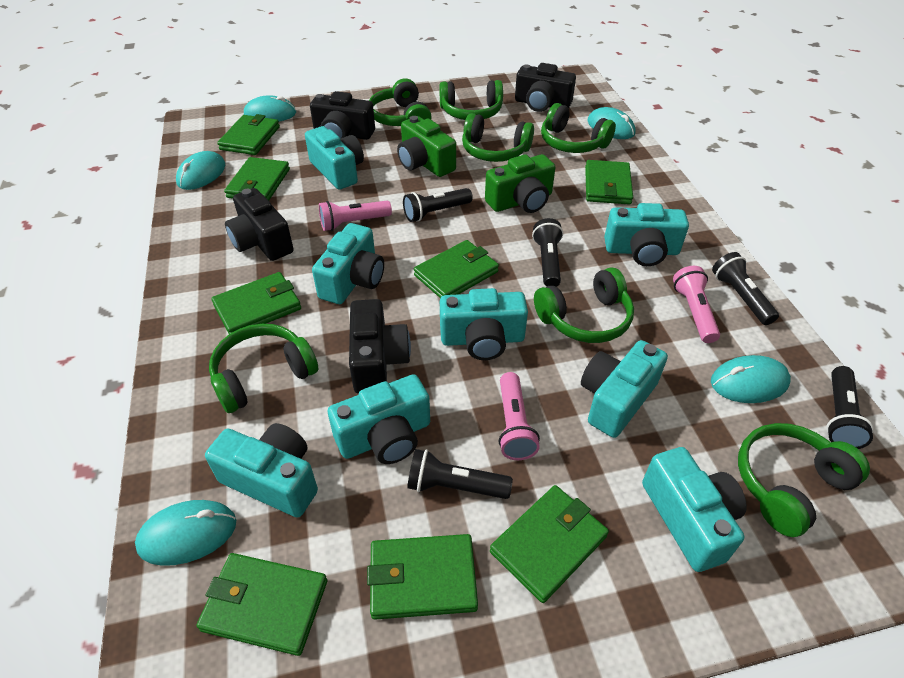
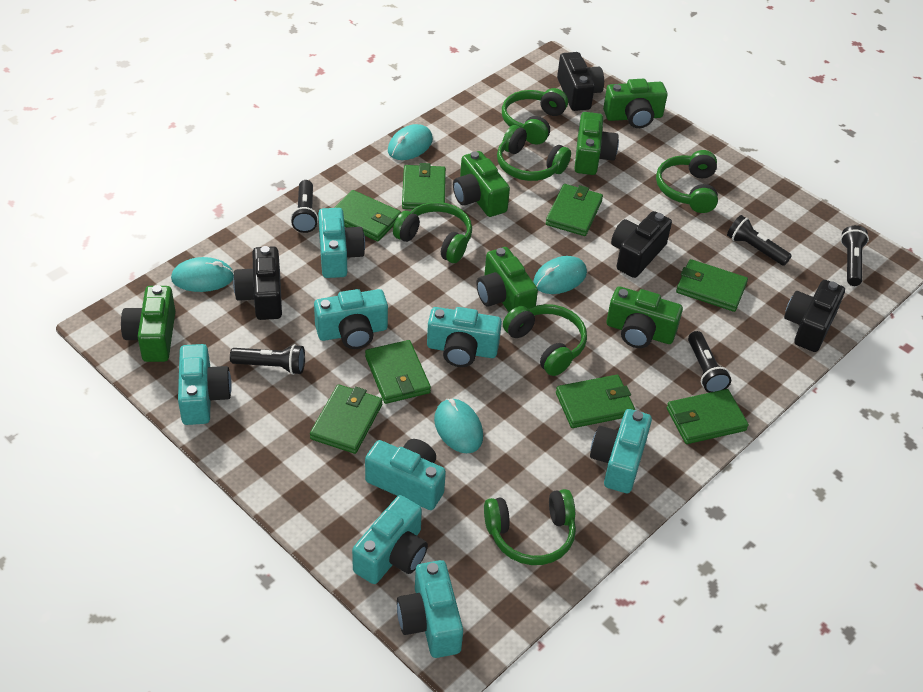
green camera: [397,116,456,177] [485,154,556,213] = 2 -> [121,285,175,362] [453,151,510,217] [476,247,538,312] [574,112,619,175] [603,79,667,128] [606,286,683,348] = 6
green headphones: [209,324,318,413] [369,78,432,126] [439,80,503,120] [462,113,534,162] [534,268,634,343] [541,103,616,153] [738,423,870,537] = 7 -> [393,202,472,263] [484,489,576,565] [497,125,571,181] [502,88,568,144] [503,304,587,376] [656,150,718,213] = 6
pink flashlight: [319,201,392,231] [499,372,540,460] [673,266,720,343] = 3 -> none = 0
turquoise mouse: [135,500,236,566] [176,151,225,190] [244,95,296,121] [587,107,636,139] [711,355,791,403] = 5 -> [171,257,234,292] [388,124,433,160] [434,399,483,453] [533,256,587,294] = 4

